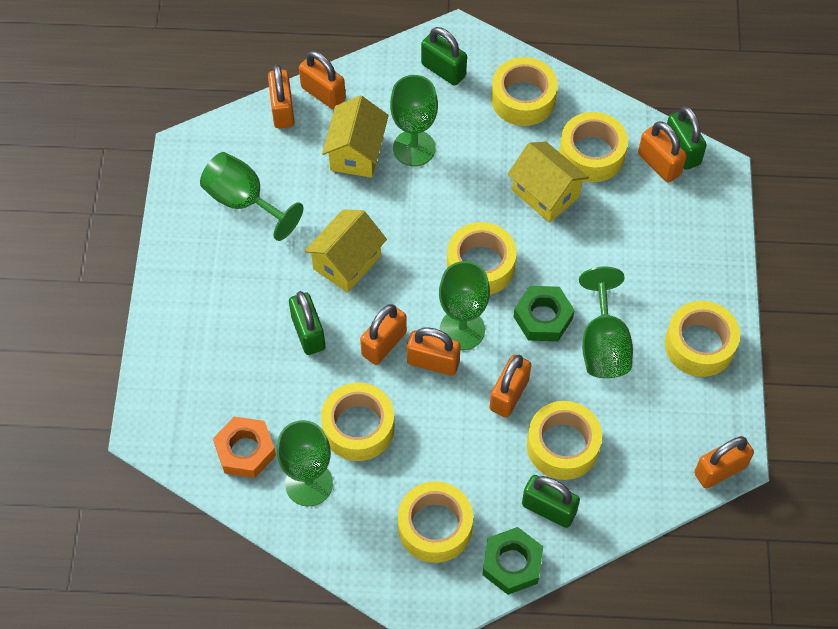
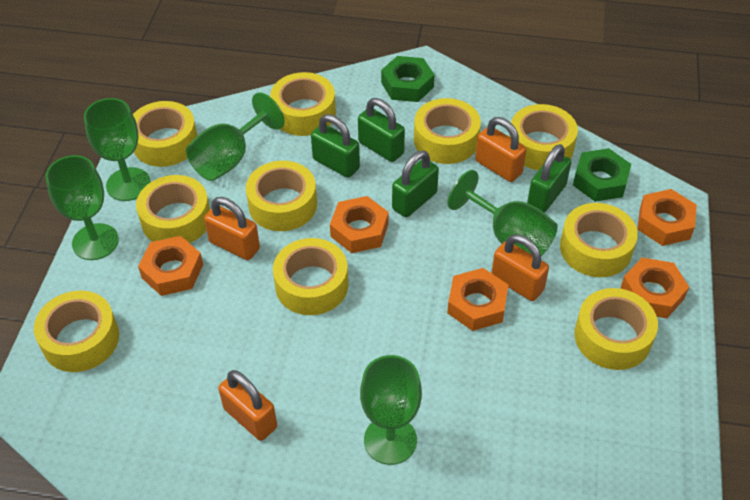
orange nut: [213,416,276,478] = 1 -> [138,236,203,296] [330,196,389,253] [447,268,508,331] [621,258,689,318] [637,189,697,246] = 5
orange padlock: [268,65,294,128] [299,51,346,109] [360,304,407,365] [407,327,461,376] [490,355,531,418] [638,121,687,182] [694,436,754,489] = 7 -> [204,197,260,260] [218,370,277,441] [475,117,526,182] [491,234,549,301] = 4
yellow house: [304,209,387,293] [322,96,389,178] [507,142,589,223] = 3 -> none = 0
yellow tape: [321,382,395,461] [398,481,473,563] [447,222,517,295] [491,57,558,126] [527,401,602,480] [559,112,628,182] [665,301,740,377] = 7 -> [34,291,119,372] [133,101,197,167] [136,175,210,243] [246,161,317,231] [270,72,336,136] [273,238,348,315] [414,98,481,164] [509,104,578,170] [560,203,638,277] [574,288,658,370] = 10

